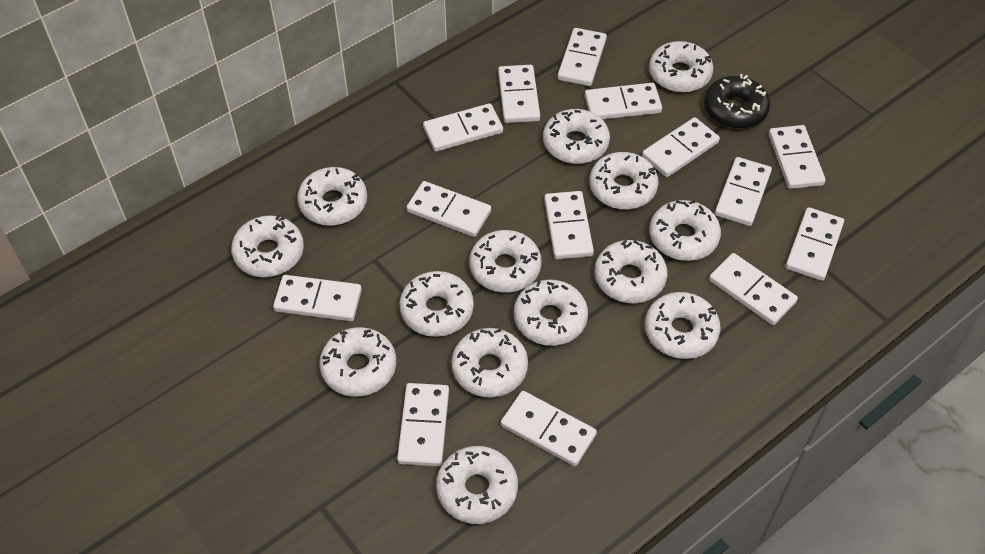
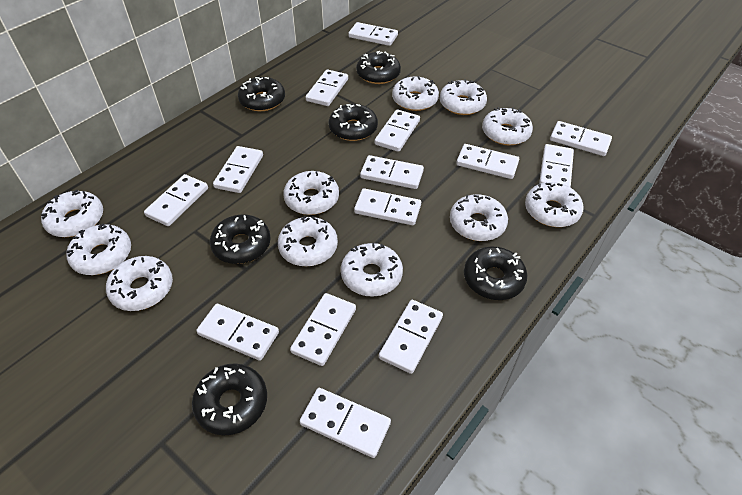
black donut: [704,74,770,129] = 1 -> [192,363,267,436] [210,214,271,264] [238,77,285,111] [329,104,378,141] [356,51,401,84] [464,247,527,300] = 6
white donut: [231,215,304,277] [297,167,367,226] [319,327,396,397] [400,271,474,337] [436,446,518,524] [451,328,528,398] [469,230,541,293] [514,279,588,346] [543,109,610,164] [589,152,659,210] [594,240,667,303] [645,292,721,359] [649,41,713,92] [649,200,721,261] = 14 -> [41,190,103,237] [66,223,131,275] [106,256,173,311] [278,216,338,267] [283,171,339,215] [341,243,403,297] [392,76,439,111] [440,79,487,115] [450,194,508,241] [482,107,533,145] [525,182,584,227] = 11

